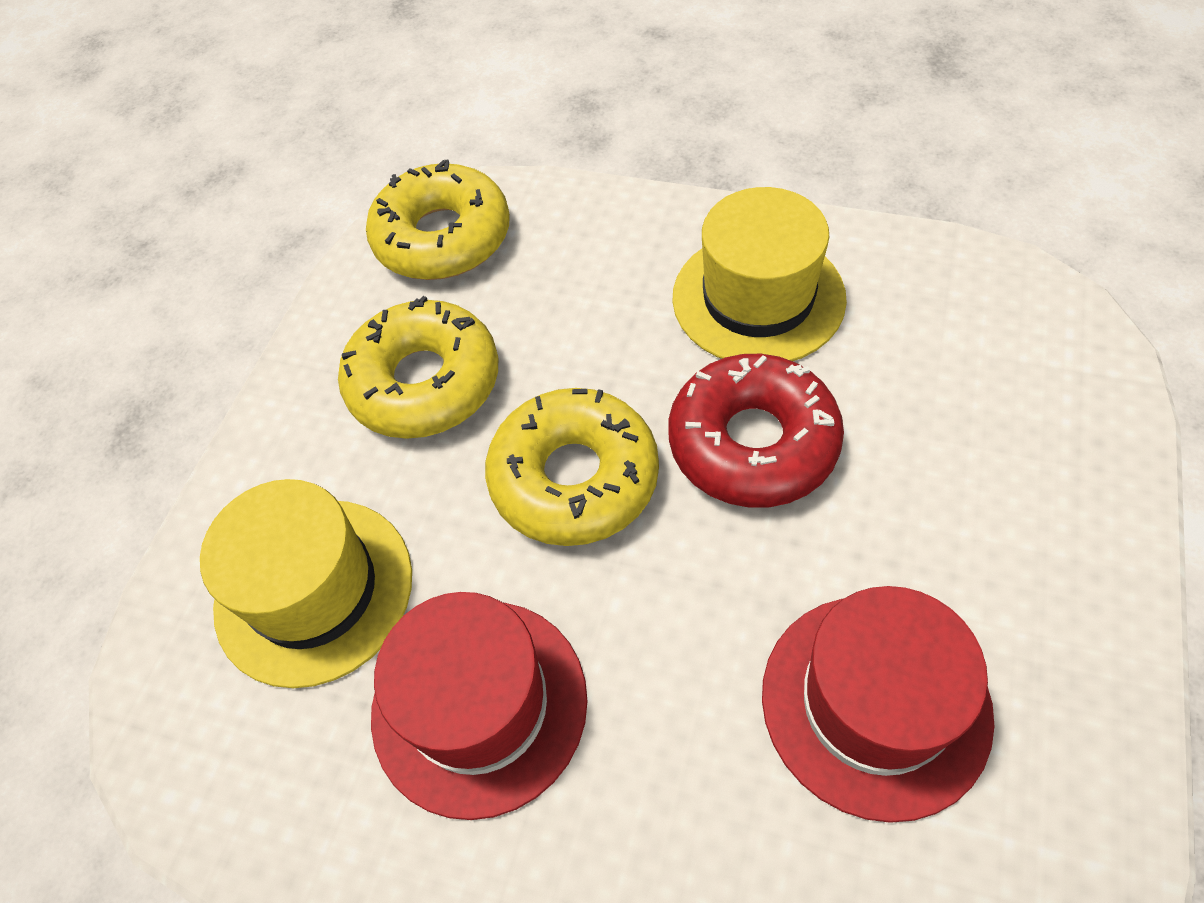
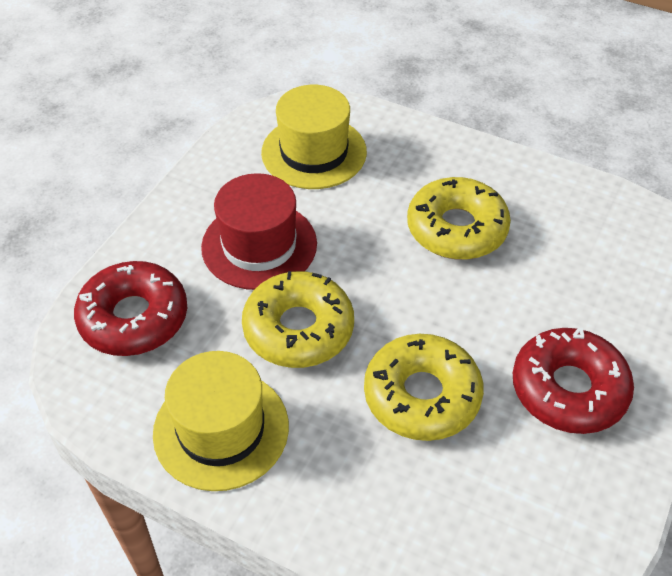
red donut: [669,354,844,508] = 1 -> [74,261,187,356] [513,328,634,434] = 2
red hat: [371,592,588,820] [762,586,995,823] = 2 -> [201,173,317,290] = 1

